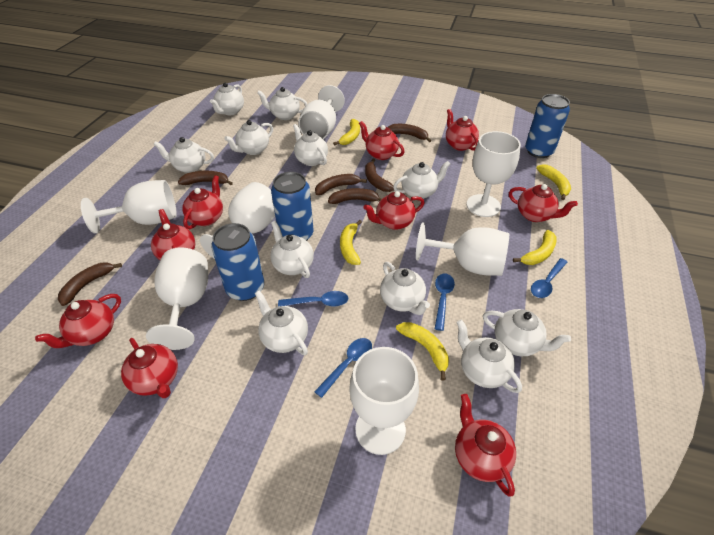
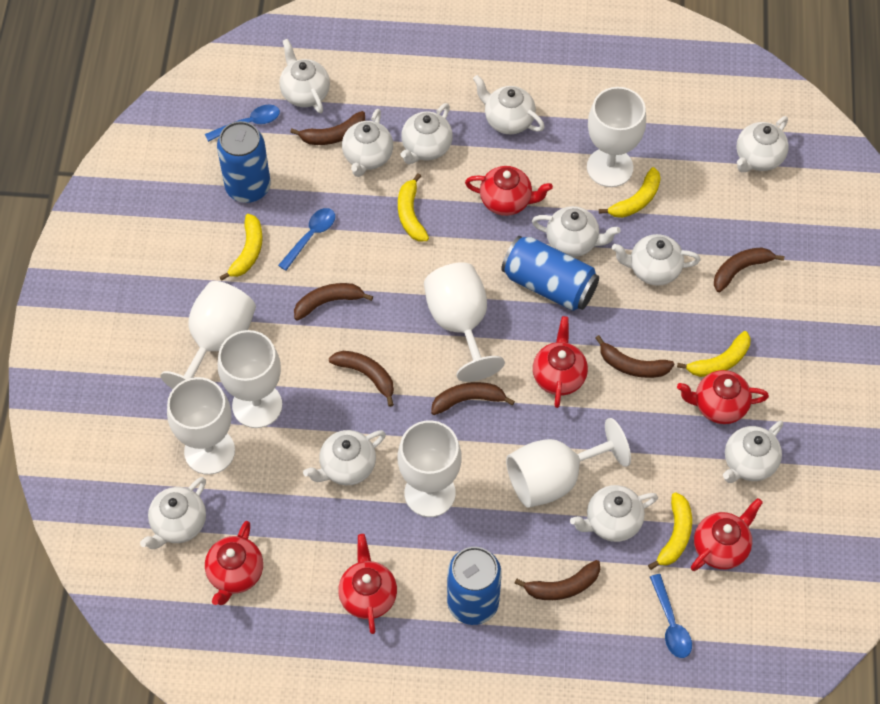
blue spoon: [278,291,348,307] [314,338,372,398] [435,274,455,331] [531,258,568,298] = 4 -> [205,105,280,142] [278,208,335,271] [650,574,692,658] = 3
brown banana: [58,262,122,306] [178,171,233,185] [315,174,367,195] [328,188,382,204] [365,159,394,192] [388,124,432,142] = 6 -> [290,111,365,145] [294,283,373,321] [329,351,394,407] [431,382,515,415] [514,560,600,600] [595,335,674,378] [714,247,785,292] = 7
red teapot: [35,294,121,348] [121,338,178,398] [151,209,195,260] [182,175,223,229] [359,121,404,160] [363,191,425,230] [446,109,479,151] [455,394,516,497] [509,184,578,222] = 9 -> [205,521,263,605] [338,534,397,634] [465,166,553,216] [533,316,588,408] [677,370,769,424] [691,498,763,571] = 6

